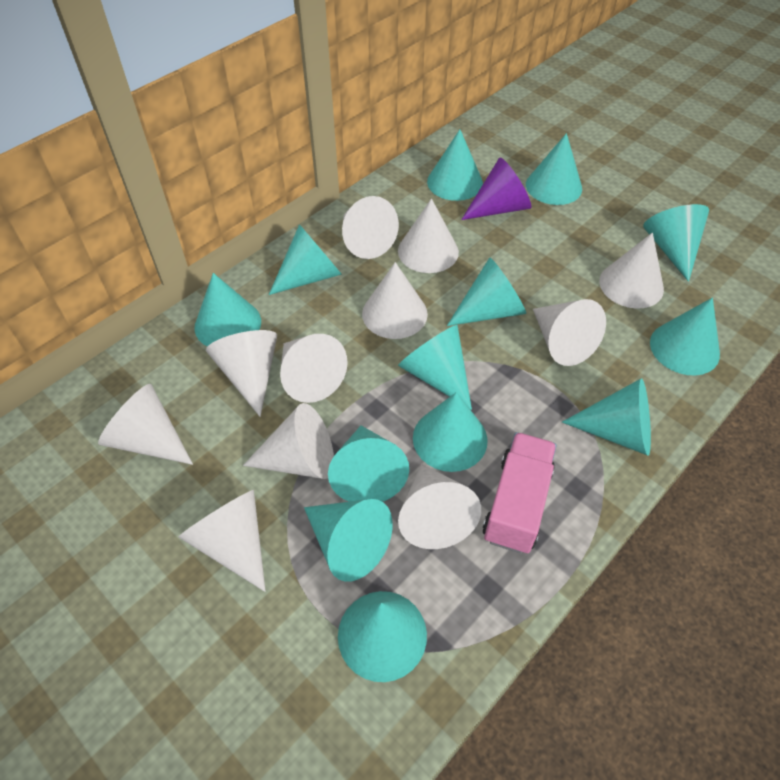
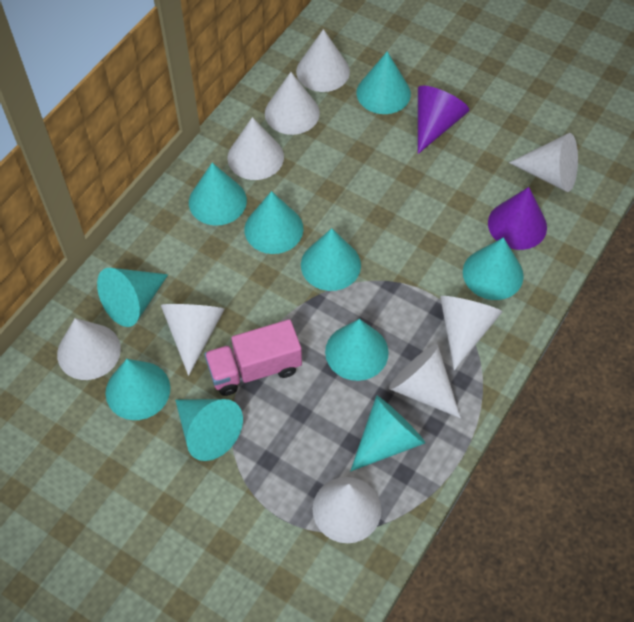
purple cone: [461,157,531,220] = 1 -> [418,86,469,154] [488,187,547,250] = 2
turquoise cone: [195,273,261,347] [269,224,342,295] [304,499,393,582] [328,426,409,502] [338,591,427,682] [398,325,472,410] [413,392,488,472] [427,129,483,201] [447,258,526,326] [526,133,582,205] [562,378,651,456] [643,204,709,282] [650,298,720,375] = 13 -> [97,268,168,327] [106,359,170,420] [175,399,243,461] [189,163,247,226] [244,191,303,254] [301,228,361,291] [325,319,389,381] [350,396,425,471] [357,52,411,114] [463,237,524,300] = 10
white cone: [98,384,193,465] [179,490,266,592] [206,330,277,417] [243,403,334,479] [280,334,348,403] [342,196,399,259] [362,262,428,339] [398,198,459,273] [398,464,481,549] [533,299,606,366] [599,233,664,309] = 11 -> [57,318,121,380] [161,304,225,376] [227,117,284,180] [265,72,320,135] [296,29,350,92] [313,477,381,543] [389,344,461,418] [440,296,502,371] [509,133,578,192] = 9

